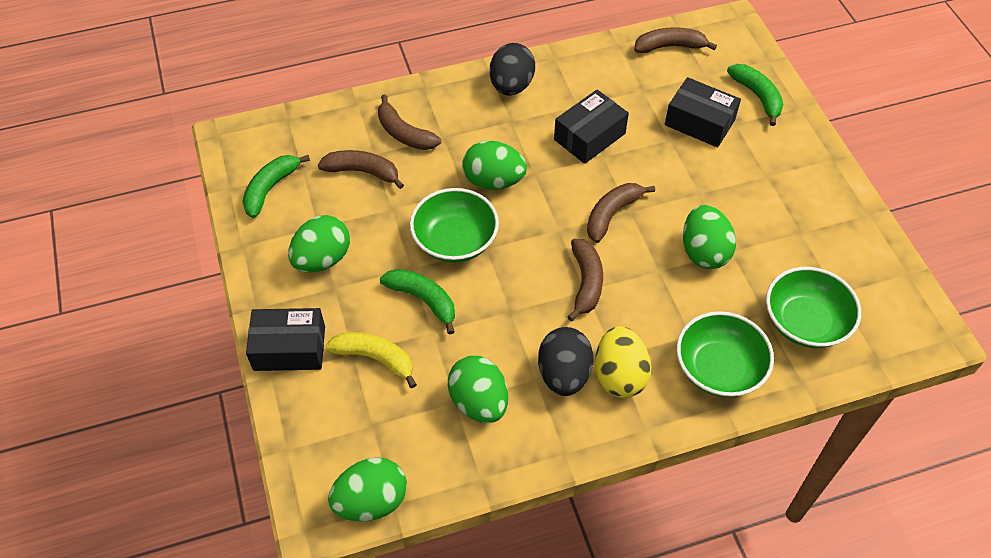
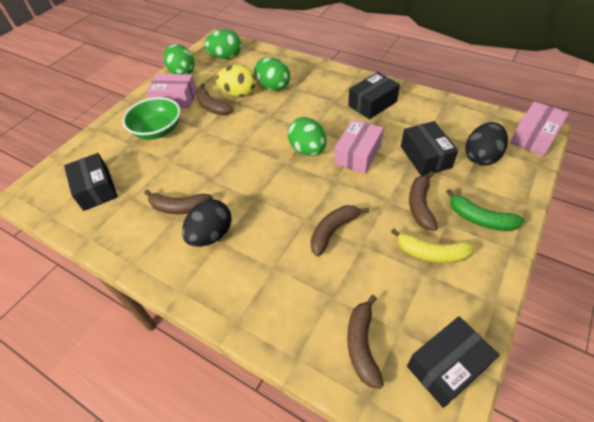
black box: [246,308,325,371] [554,90,629,164] [665,77,741,147] = 3 -> [64,153,118,211] [348,72,400,119] [401,121,458,176] [407,316,499,408] = 4
green banana: [242,155,310,218] [380,269,455,335] [727,64,783,126] = 3 -> [446,189,525,231] = 1
green bowl: [410,188,499,263] [677,311,774,397] [766,267,861,348] = 3 -> [122,97,180,139] = 1
green egg: [288,215,350,273] [328,457,407,521] [448,356,508,423] [462,141,527,190] [683,205,736,269] = 5 -> [164,44,195,74] [204,29,241,59] [254,58,290,91] [288,117,326,156] = 4
pink box: none = 0 -> [147,74,197,108] [334,119,384,174] [510,101,569,156] = 3

